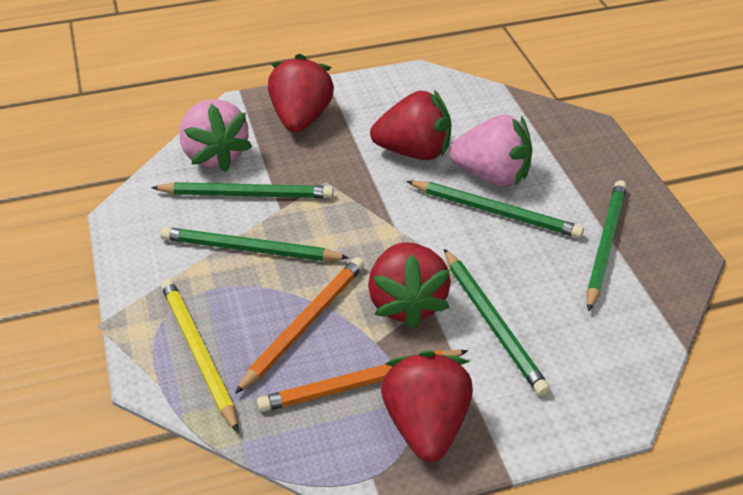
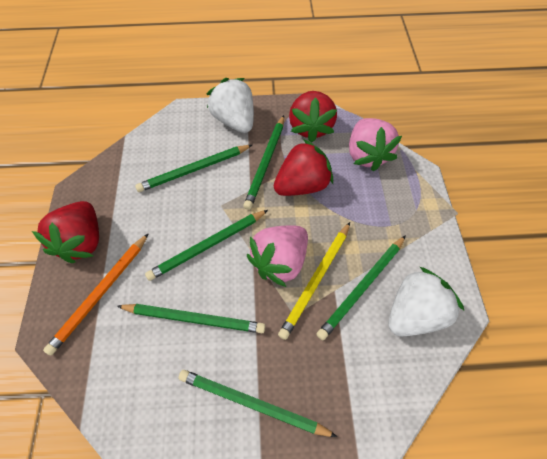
green pencil: [151,182,334,198] [160,227,349,261] [406,181,584,238] [444,249,550,396] [587,180,627,312] = 5 -> [117,304,265,333] [135,145,252,192] [145,210,268,281] [179,370,337,437] [243,115,284,210] [316,235,406,340] = 6
orange pencil: [235,257,364,394] [257,350,469,412] = 2 -> [43,233,149,355] = 1
red strawberry: [268,53,334,133] [368,242,451,329] [370,90,451,160] [381,351,473,462] = 4 -> [32,201,99,263] [274,139,333,196] [289,91,337,143] = 3
white strawberry: none = 0 -> [207,78,254,133] [388,267,464,336] = 2

